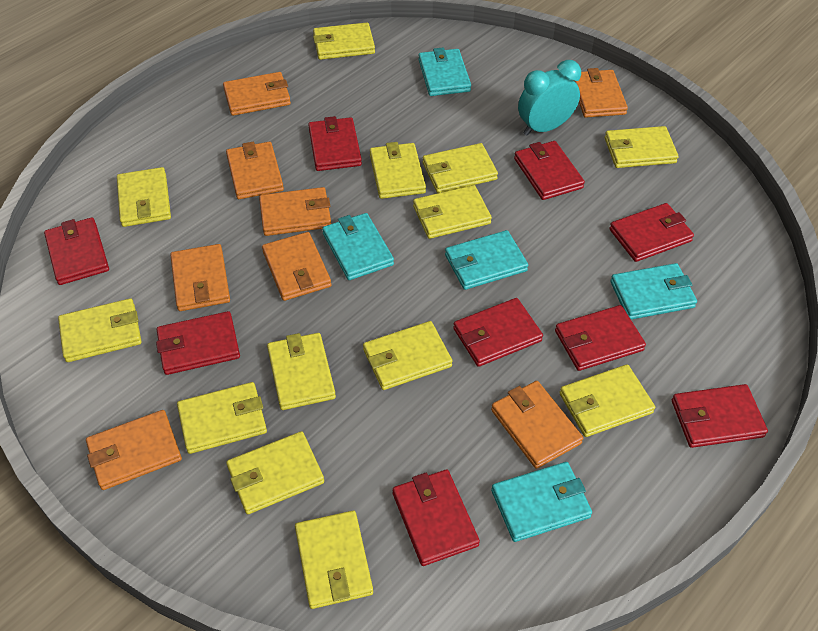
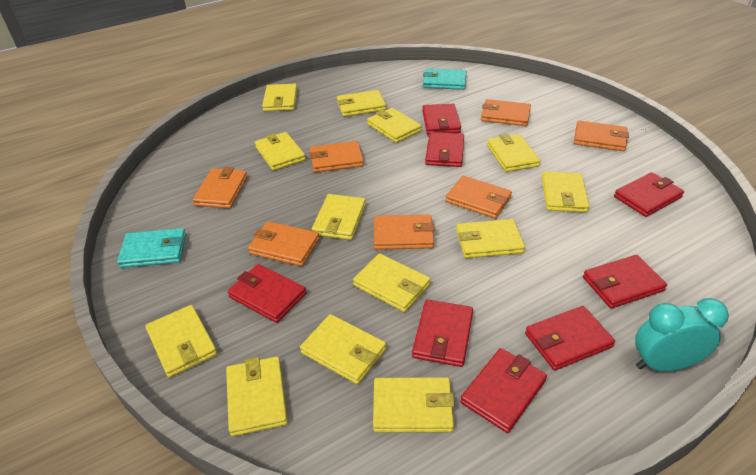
orange wallet: [86,410,182,490] [170,244,230,311] [223,72,291,116] [226,142,284,199] [259,187,331,236] [262,232,331,301] [491,381,583,469] [574,68,628,118] = 8 -> [193,167,248,209] [248,221,320,266] [309,141,364,173] [374,215,435,250] [446,176,512,219] [481,99,531,126] [574,121,629,151] = 7
red wallet: [44,217,109,285] [156,311,240,375] [308,116,362,171] [392,469,480,566] [453,298,543,367] [514,141,585,200] [555,305,646,371] [609,203,694,262] [672,384,768,448] = 9 -> [228,264,307,323] [412,299,473,367] [422,104,461,135] [425,132,464,167] [460,348,547,433] [525,306,615,371] [583,255,667,309] [614,172,684,217] = 8
turquoise wallet: [322,213,394,280] [418,48,471,96] [445,230,528,290] [491,462,592,542] [610,263,697,320] = 5 -> [117,228,186,268] [423,68,467,90] = 2

